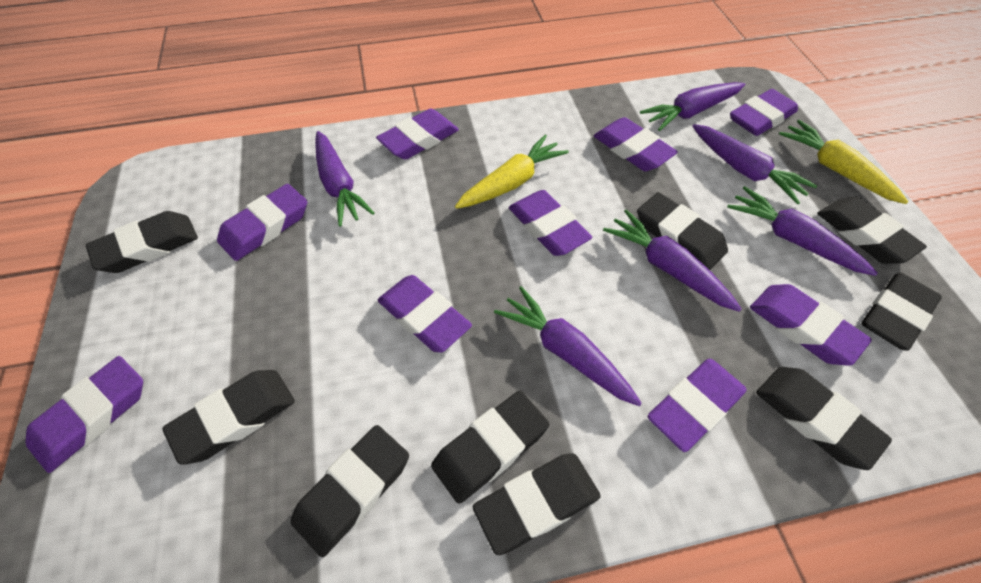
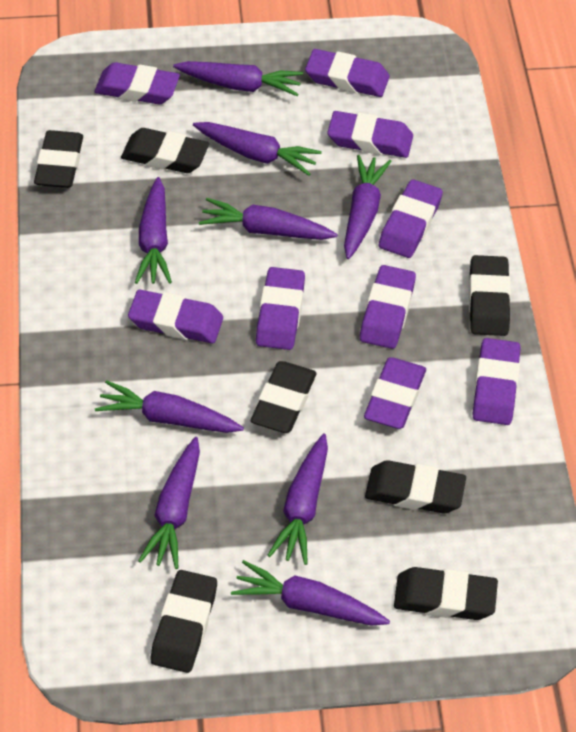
black eraser: [86,211,198,273] [163,370,295,465] [291,425,409,557] [431,391,549,504] [473,453,601,555] [637,192,728,270] [756,367,892,470] [817,197,927,264] [862,273,942,351] = 9 -> [34,130,83,188] [121,128,209,173] [151,570,217,673] [251,361,317,433] [365,460,466,513] [394,567,498,620] [469,255,511,336] = 7
purple carrot: [315,131,375,226] [494,286,642,406] [603,210,742,312] [640,82,745,131] [692,124,817,204] [727,186,878,276] = 6 -> [95,380,244,433] [135,177,172,284] [138,437,200,569] [173,61,303,96] [193,122,322,176] [199,198,338,240] [231,560,390,626] [267,434,328,565] [344,155,392,259] = 9
yellow carrot: [455,135,569,209] [779,120,908,204] = 2 -> none = 0

